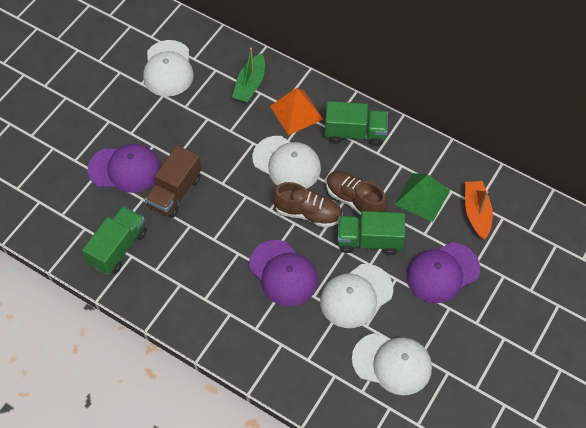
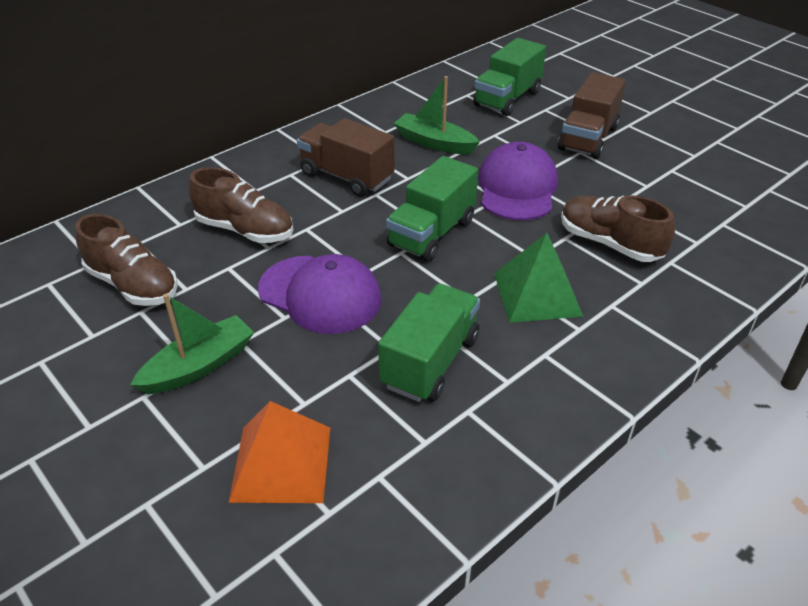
brown shoe: [273,182,342,228] [326,171,387,215] = 2 -> [75,214,178,306] [189,167,293,243] [561,195,675,262] = 3
brown truck: [145,145,201,218] = 1 -> [297,118,395,197] [558,72,626,159] = 2
green boat: [232,48,265,103] = 1 -> [130,294,254,394] [394,76,480,154] = 2
orange boat: [465,181,493,240] = 1 -> none = 0
purple cap: [88,144,161,193] [249,240,318,306] [406,242,480,303] = 3 -> [258,254,382,334] [478,142,558,220] = 2
white cap: [143,40,194,97] [252,136,321,189] [320,264,393,328] [352,333,432,395] = 4 -> none = 0

